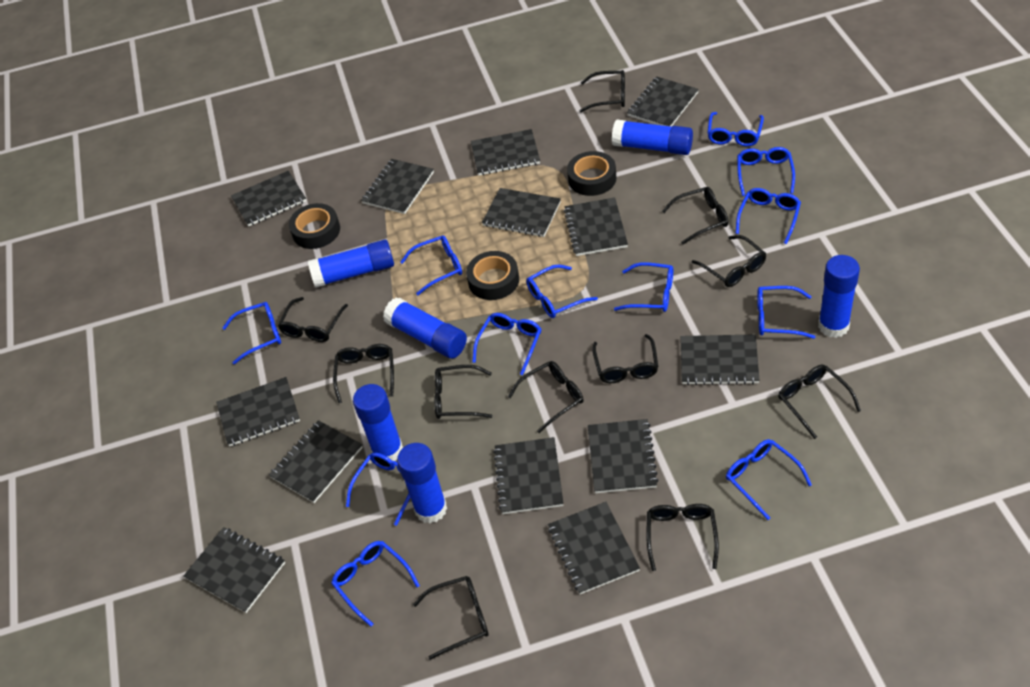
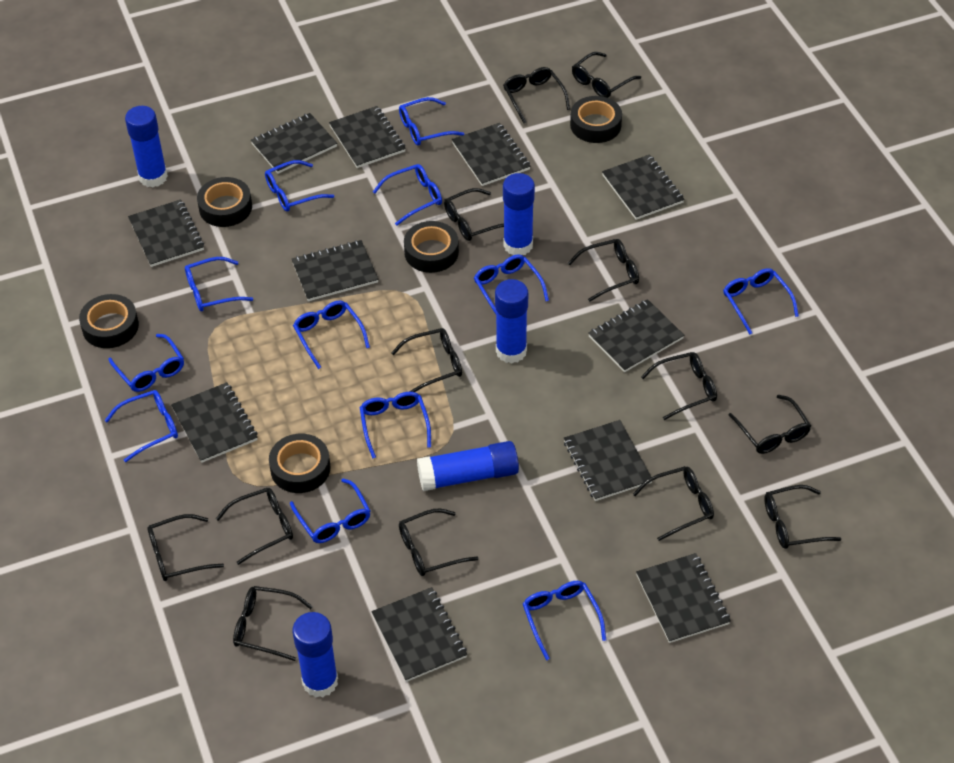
black glasses: [278,297,348,342] [333,344,394,403] [413,576,489,660] [434,365,492,419] [508,361,584,433] [580,70,625,112] [592,334,658,383] [646,504,719,571] [662,187,729,244] [692,235,766,287] [778,365,861,439] = 11 -> [147,514,224,581] [216,488,293,565] [233,586,313,661] [391,328,462,392] [399,509,478,576] [444,188,504,241] [503,67,570,124] [568,239,639,302] [572,52,641,98] [633,466,714,541] [641,352,717,420] [729,395,811,454] [764,485,841,549] = 13
black notebook: [183,527,285,613] [216,377,300,447] [231,171,306,227] [269,420,363,503] [361,159,434,214] [471,129,540,176] [482,188,561,237] [493,437,564,514] [548,502,640,594] [564,198,628,256] [588,419,659,493] [627,77,699,127] [680,334,759,385] = 13 -> [128,199,204,267] [171,382,258,463] [251,113,337,174] [292,240,379,301] [329,106,406,168] [371,587,467,682] [452,123,531,186] [564,420,652,501] [588,299,684,372] [602,154,684,220] [636,553,731,643] = 11
black tape: [289,203,340,249] [466,251,519,300] [567,151,617,196] = 3 -> [79,294,139,348] [197,177,252,227] [269,434,331,493] [404,221,459,273] [570,96,622,143] = 5
blue glue stick: [308,240,394,288] [353,384,403,461] [383,297,467,359] [397,443,447,524] [612,119,693,155] [818,255,860,338] = 6 -> [125,106,168,188] [293,612,338,697] [417,441,519,491] [495,279,528,363] [503,173,535,255] = 5

